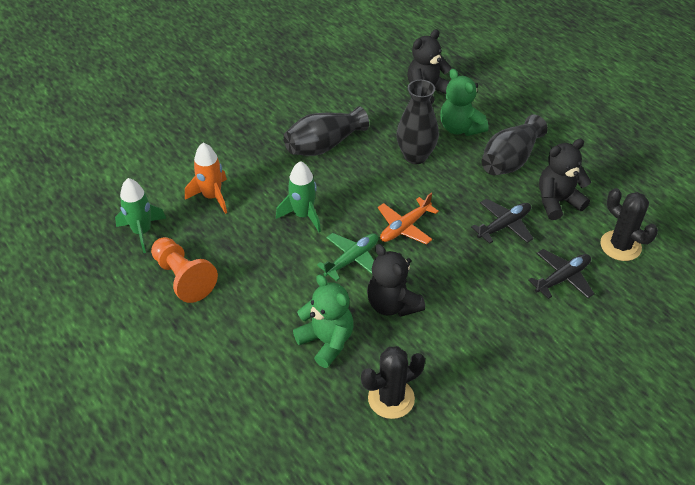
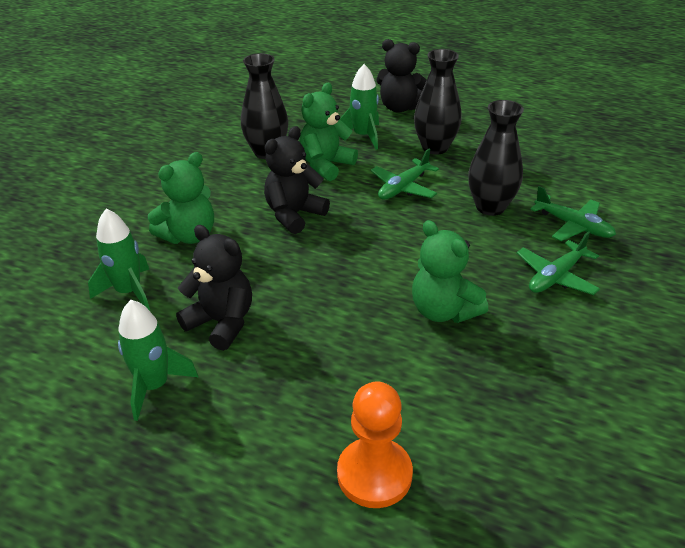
black cactus: [361,346,425,419] [600,188,658,261] = 2 -> none = 0
black plane: [471,199,533,244] [528,249,595,299] = 2 -> none = 0
green plane: [317,233,379,281] = 1 -> [371,149,439,200] [517,231,600,295] [530,186,616,241] = 3
green rocket: [115,178,166,253] [276,161,321,232] = 2 -> [88,209,150,311] [118,300,198,421] [340,64,379,150] = 3
green teddy bear: [293,274,354,368] [440,69,489,136] = 2 -> [148,152,214,244] [299,83,358,181] [412,220,488,323] = 3
orange plane: [378,193,439,244] = 1 -> none = 0
orange rocket: [185,143,227,214] = 1 -> none = 0

